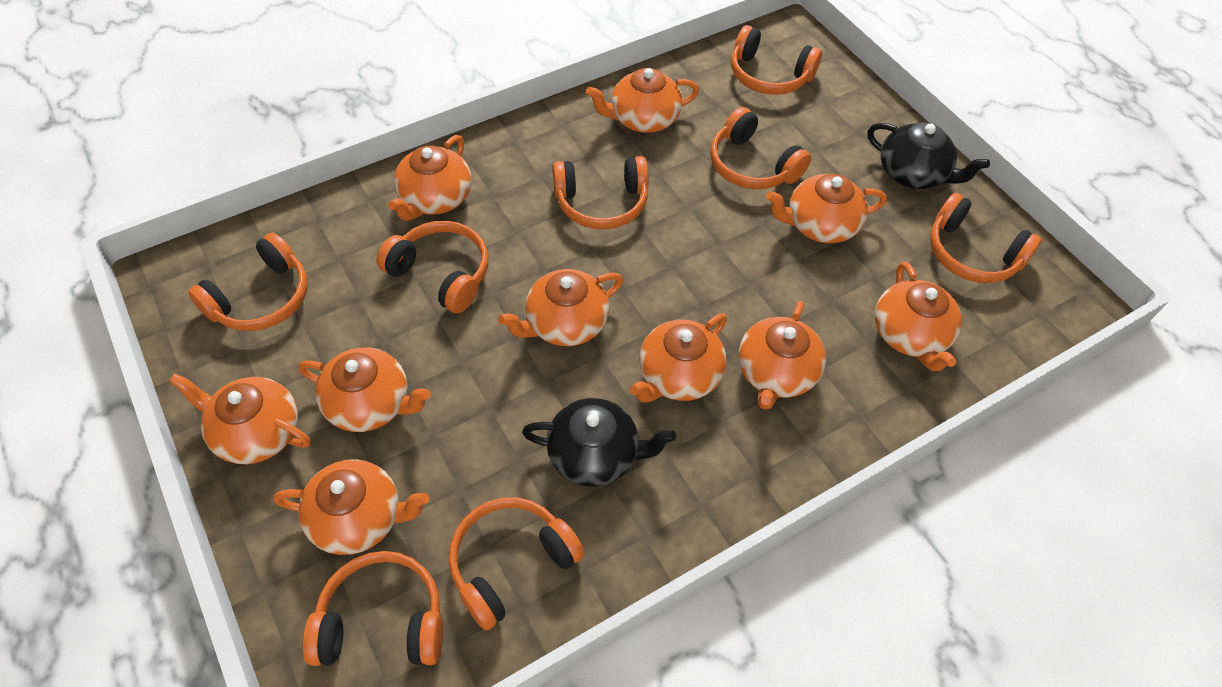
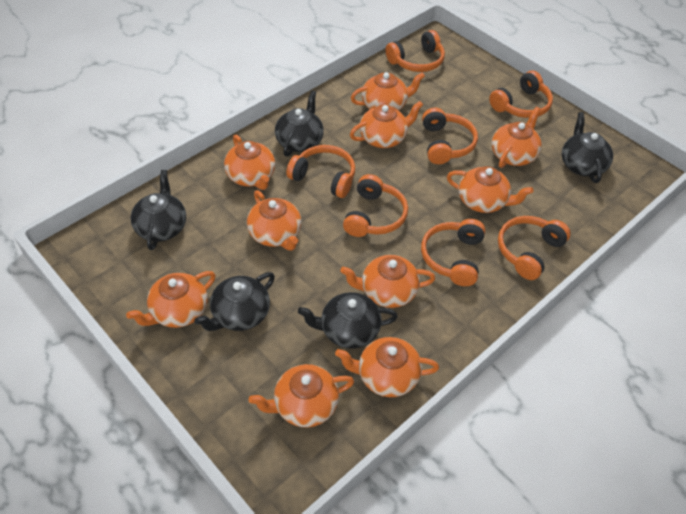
black teapot: [522,398,676,487] [868,122,990,189] = 2 -> [130,170,186,250] [194,272,275,331] [275,91,324,157] [298,292,398,349] [562,112,613,183] = 5
orange headphones: [188,233,307,331] [302,551,443,666] [377,221,488,313] [449,497,585,631] [553,156,649,229] [710,107,811,189] [731,25,822,95] [930,193,1042,283] = 8 -> [286,145,355,198] [343,174,408,237] [386,30,445,72] [421,219,485,286] [422,107,478,164] [489,71,553,118] [498,216,571,280] = 7

